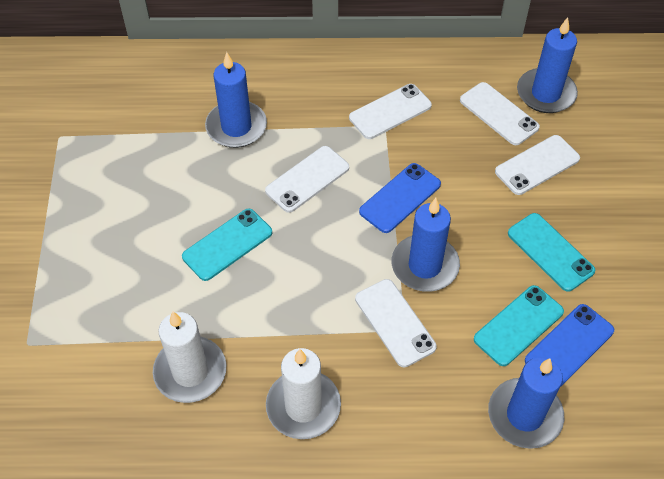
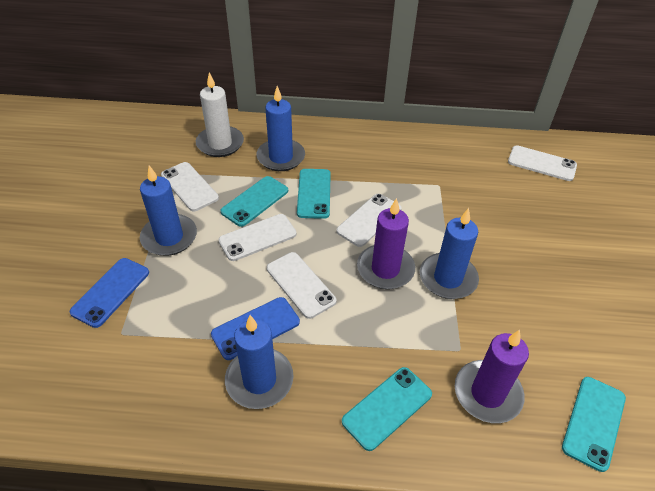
purple candle: none = 0 -> [357,198,415,289] [455,330,529,423] = 2
turquoise phone: [182,209,272,281] [474,285,564,366] [508,213,595,292] = 3 -> [220,176,288,227] [297,169,331,219] [342,367,432,451] [562,377,626,472] = 4
white candle: [153,311,226,403] [266,348,341,439] = 2 -> [196,72,244,157] = 1

